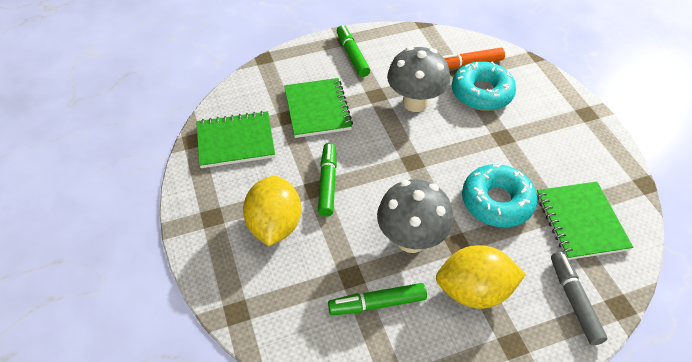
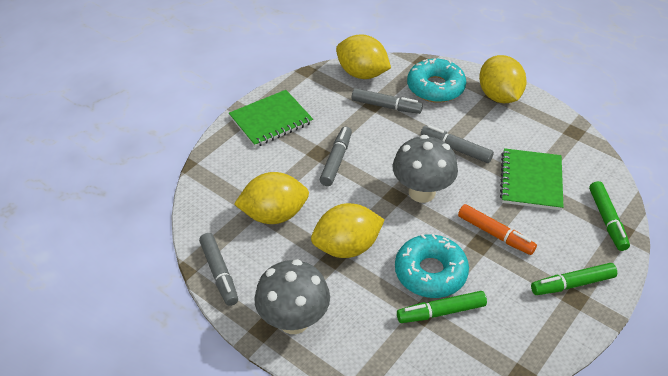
green notebook: [196,111,275,168] [284,78,353,138] [537,182,633,260] = 3 -> [229,90,313,147] [500,148,563,210] = 2
grey marker: [551,252,607,345] = 1 -> [199,233,238,306] [320,127,352,186] [352,88,423,114] [421,125,494,163] = 4
yellow lemon: [243,176,301,246] [436,245,526,309] = 2 -> [234,172,309,224] [311,203,384,258] [336,34,391,79] [479,55,527,103] = 4

